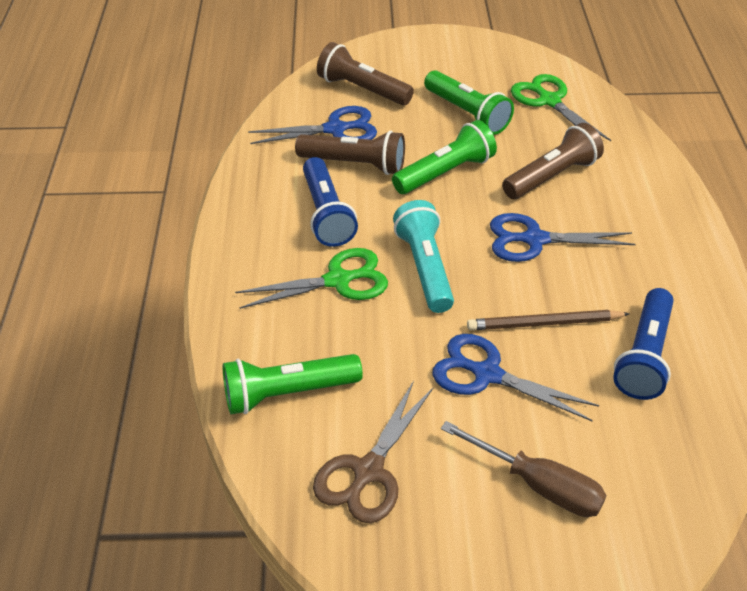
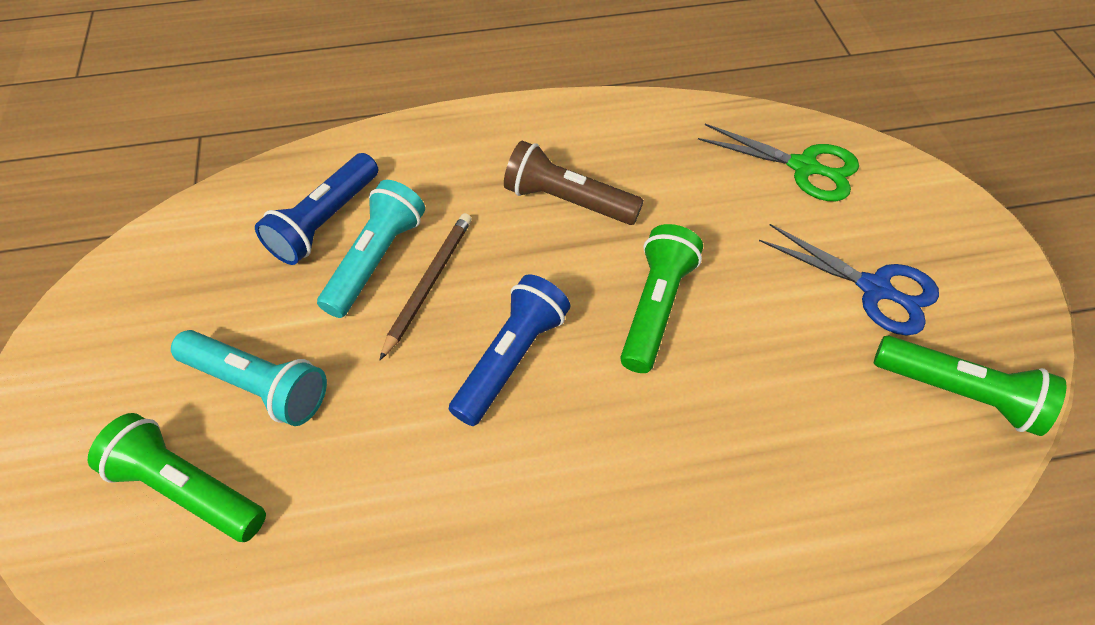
blue scissors: [248,106,377,144] [432,334,599,421] [490,213,636,262] = 3 -> [759,224,939,336] = 1
brown flashlight: [295,131,405,175] [317,42,414,105] [502,123,604,199] = 3 -> [504,141,644,225] = 1
brown scissors: [313,381,433,523] = 1 -> none = 0
brown screwdriver: [441,421,606,517] = 1 -> none = 0
green scissors: [235,248,388,309] [511,74,611,141] = 2 -> [698,124,859,201] = 1
turquoise flashlight: [393,200,454,313] = 1 -> [171,330,327,426] [317,180,425,318] = 2

